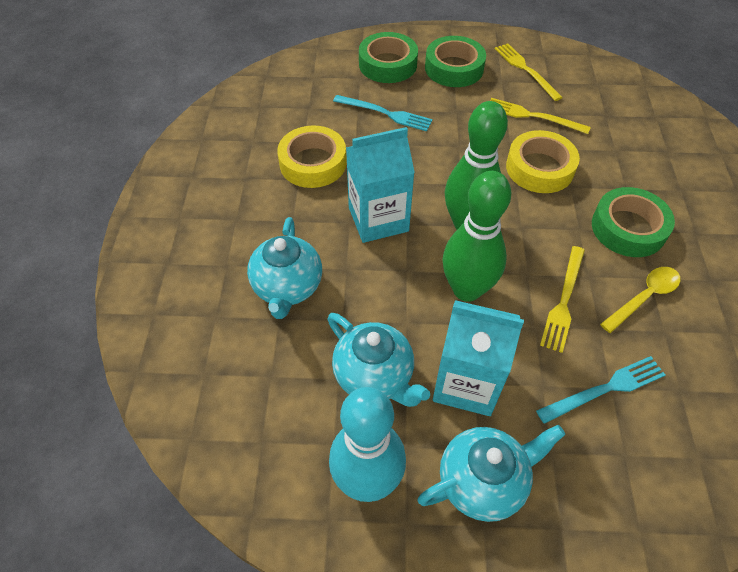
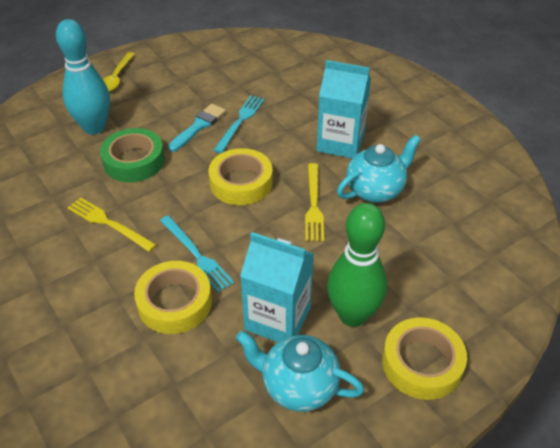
green bowling pin: [442,171,511,302] [445,101,508,230] = 2 -> [327,203,387,327] = 1
green tape: [359,32,418,83] [425,36,486,87] [592,187,675,257] = 3 -> [100,128,165,182] = 1
turquoise brush: none = 0 -> [168,104,226,152] = 1
turquoise teapot: [247,217,322,319] [327,313,430,407] [417,425,565,522] = 3 -> [236,331,364,412] [337,135,421,203] = 2
yellow fork: [490,98,591,134] [495,43,563,101] [540,246,585,353] = 3 -> [67,197,157,252] [305,163,324,241] = 2
yellow tape: [277,126,347,188] [506,130,580,193] = 2 -> [134,261,212,334] [209,148,273,205] [382,317,467,400] = 3

